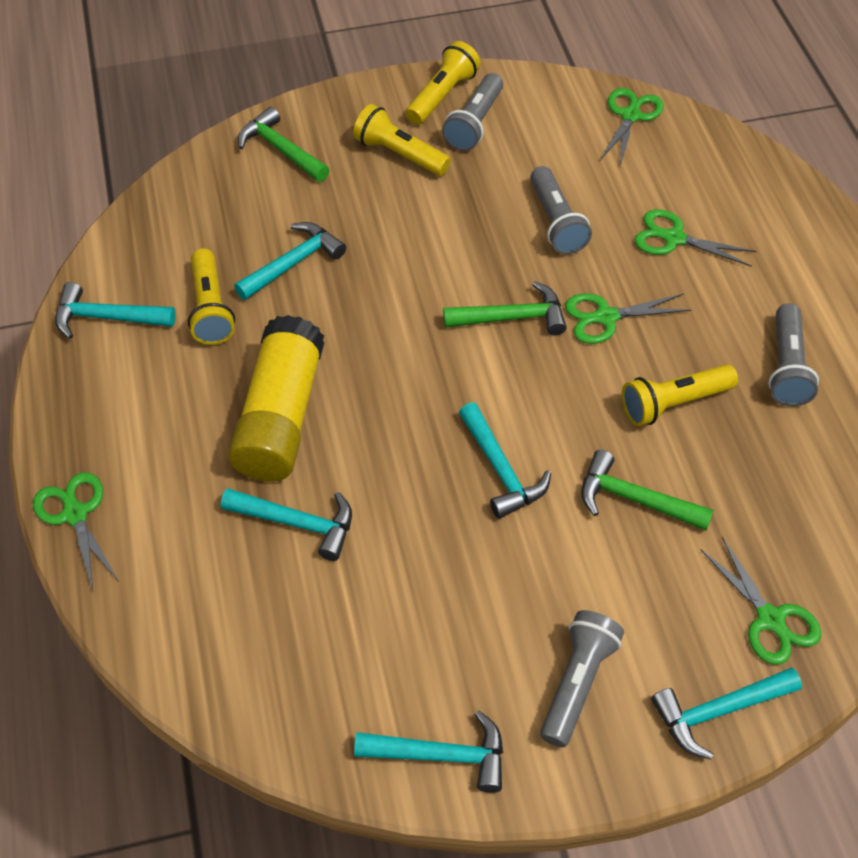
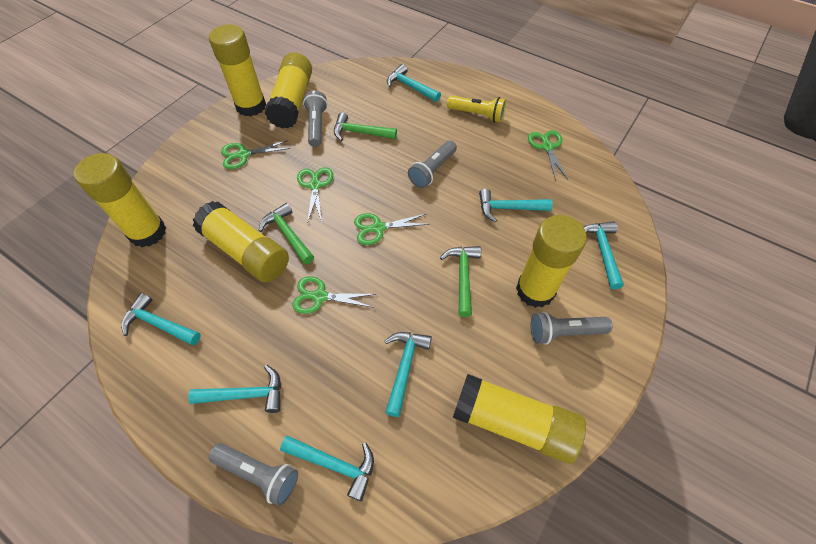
turquoise hammer: [55,282,176,339] [221,488,352,561] [234,222,346,300] [354,711,503,793] [459,402,551,519] [651,668,802,760] = 6 -> [121,293,201,345] [188,365,281,413] [280,436,374,501] [385,332,432,417] [387,64,441,102] [479,189,553,223] [584,221,624,289] = 7
yellow flashlight: [188,248,235,345] [353,104,451,176] [406,41,481,125] [622,364,738,426] = 4 -> [447,96,506,123] = 1
yellow glue stick: [228,315,324,482] = 1 -> [74,153,166,247] [193,201,289,283] [209,24,266,116] [265,52,312,128] [453,374,586,464] [516,215,587,308] = 6

